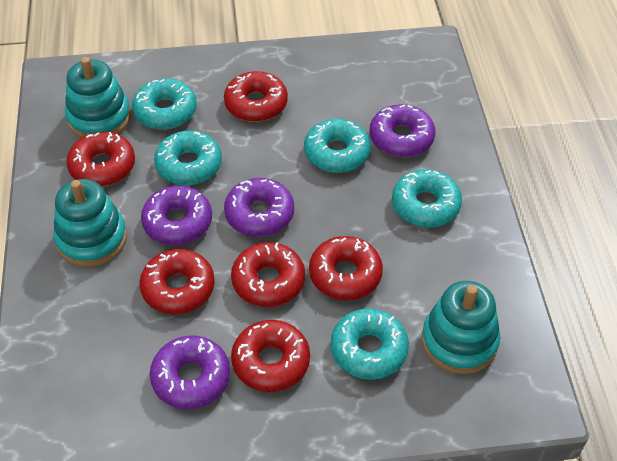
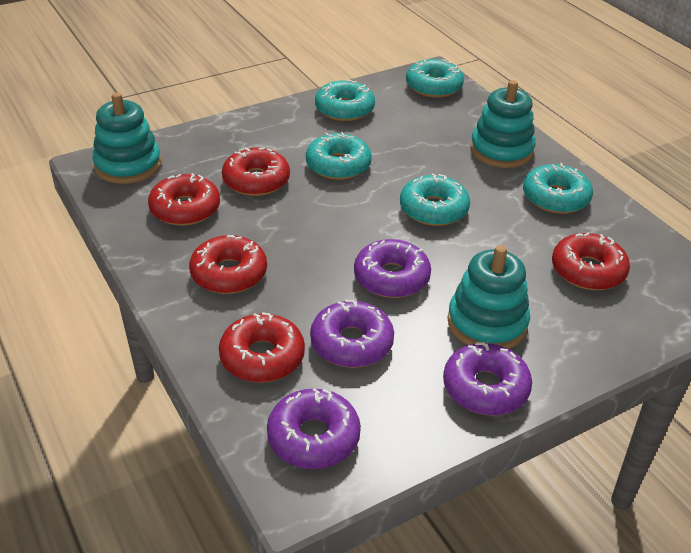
red donut: [66,132,135,187] [139,249,215,314] [224,71,288,122] [231,242,305,307] [231,320,310,392] [309,236,383,300] = 6 -> [148,173,220,226] [189,235,267,294] [219,312,305,383] [222,148,290,196] [552,233,630,290] = 5

